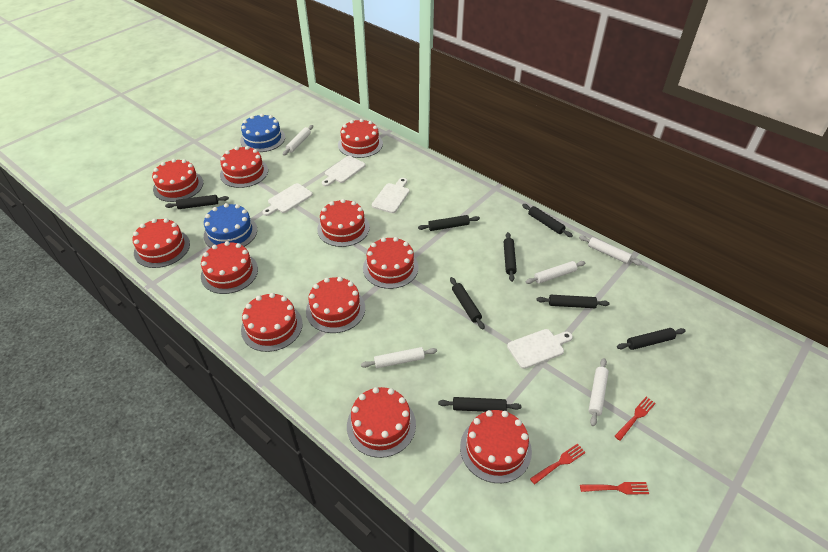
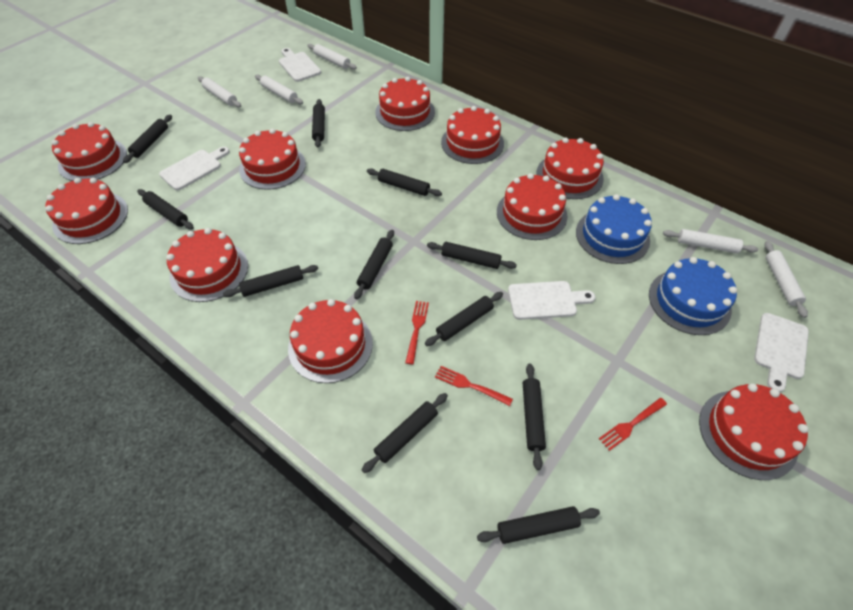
black rolling pin: [165,195,229,209] [418,215,480,231] [438,397,522,412] [450,277,485,330] [504,232,517,282] [522,204,573,237] [536,295,610,308] [617,328,686,350] = 8 -> [123,115,172,163] [137,189,194,229] [223,265,318,297] [312,99,325,148] [354,230,394,299] [362,393,448,473] [367,168,442,196] [425,292,503,346] [427,242,517,269] [477,506,600,544] [523,364,546,470] = 11
red cake: [133,218,190,268] [152,159,203,202] [201,241,258,294] [220,146,268,188] [241,293,303,352] [306,277,365,333] [317,199,370,247] [338,119,383,158] [347,387,416,458] [363,237,419,289] [460,410,532,483] = 11 -> [45,178,128,244] [51,122,127,181] [166,228,248,302] [239,128,306,190] [288,299,373,383] [375,77,435,131] [441,106,504,164] [497,173,567,240] [536,138,604,199] [699,383,809,480] = 10

